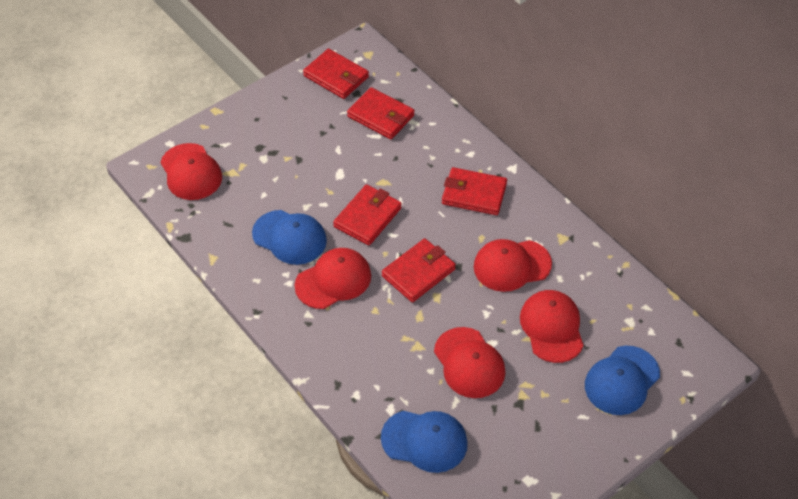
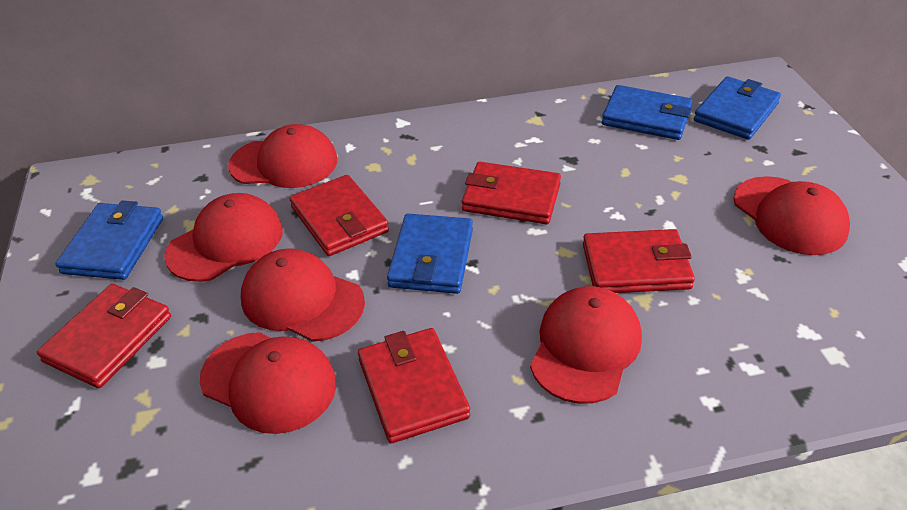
blue cap: [252,210,327,265] [381,411,468,473] [585,346,660,415] = 3 -> none = 0
blue wallet: none = 0 -> [55,201,163,280] [387,214,473,294] [602,85,692,140] [694,76,781,140] = 4
red cap: [160,143,222,200] [294,248,371,309] [434,327,506,398] [474,239,552,292] [520,290,584,363] = 5 -> [164,193,283,282] [200,332,336,434] [228,124,337,188] [241,248,365,342] [530,286,642,404] [733,176,850,255] = 6

